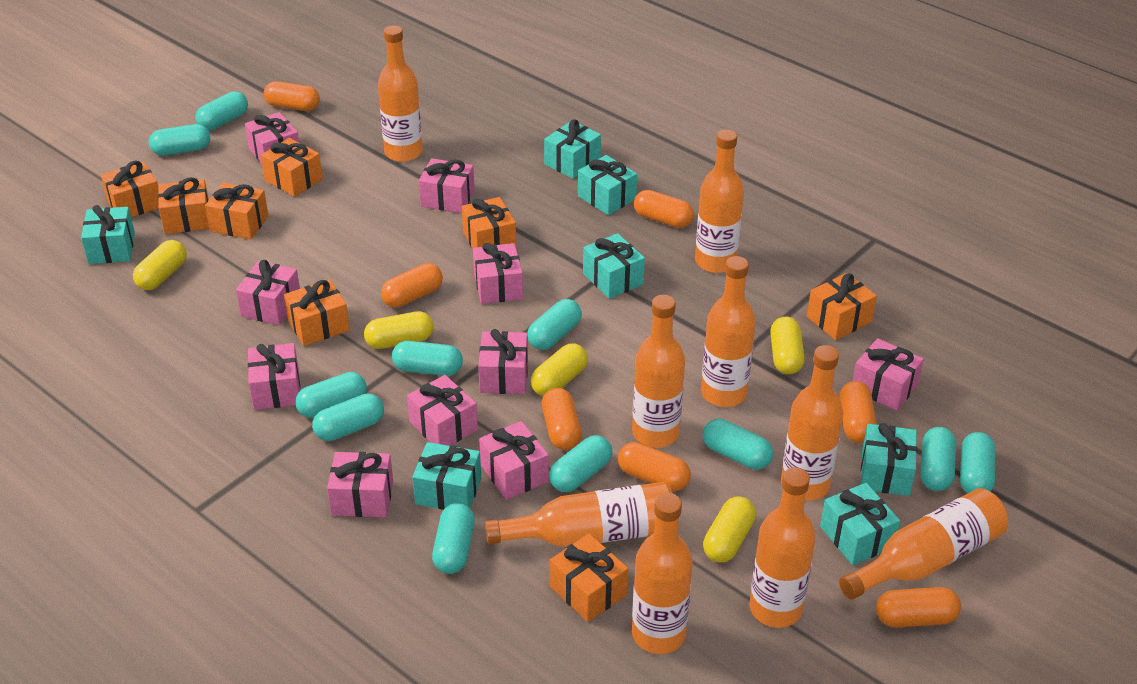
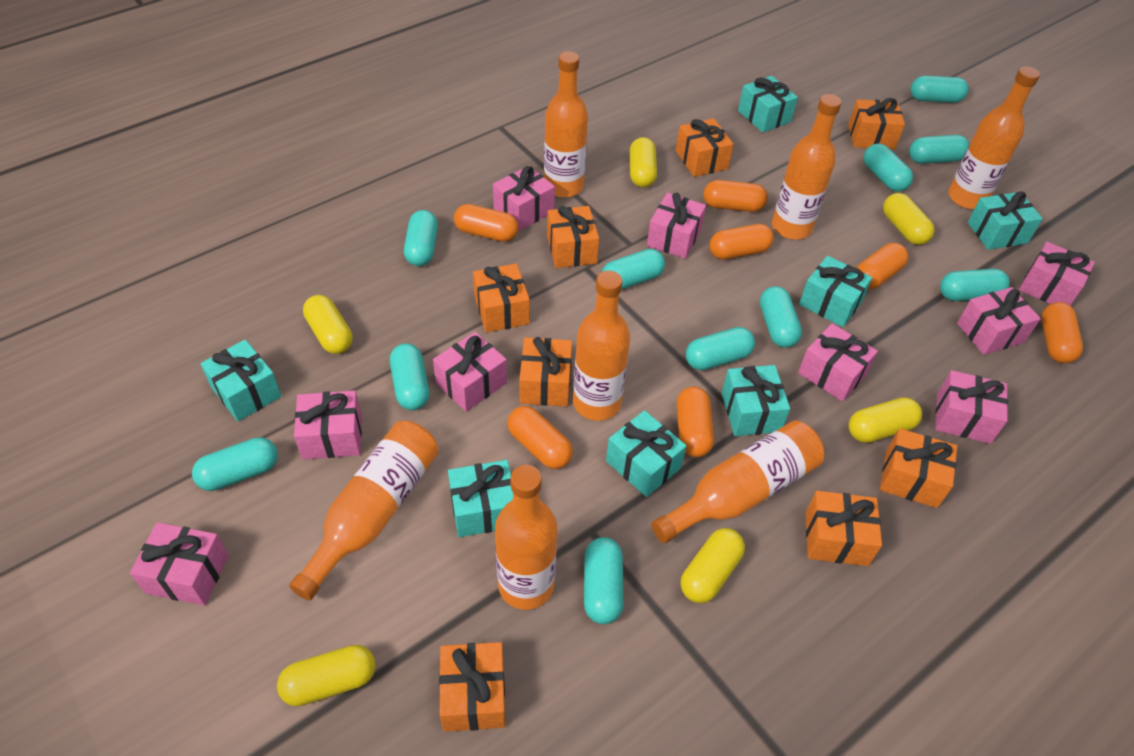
orange bottle: [378,25,423,162] [485,482,673,547] [632,295,685,448] [632,493,693,654] [695,129,744,273] [701,256,756,407] [749,467,816,628] [781,345,843,501] [839,488,1008,599] = 9 -> [289,421,438,601] [495,465,557,610] [544,52,588,198] [573,271,630,421] [652,421,824,543] [772,94,842,240] [948,66,1040,209] = 7
pink gift: [236,260,300,325] [245,112,299,164] [248,343,300,410] [327,452,393,517] [407,375,478,446] [419,158,475,213] [473,243,523,304] [478,329,528,394] [479,421,549,500] [853,338,924,411] = 10 -> [130,522,229,606] [294,391,362,460] [433,332,507,412] [493,166,555,231] [647,193,706,259] [798,323,878,401] [935,370,1008,444] [957,287,1041,355] [1019,242,1095,306] = 9
yellow capsule: [133,240,187,290] [364,311,434,349] [531,343,588,396] [703,496,756,563] [770,317,805,374] = 5 -> [277,645,376,706] [303,295,353,354] [629,137,657,188] [681,528,745,603] [849,397,922,443] [883,193,935,245] = 6

